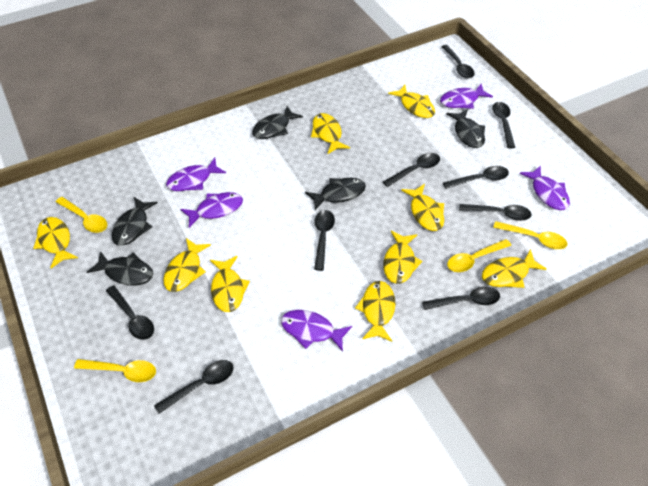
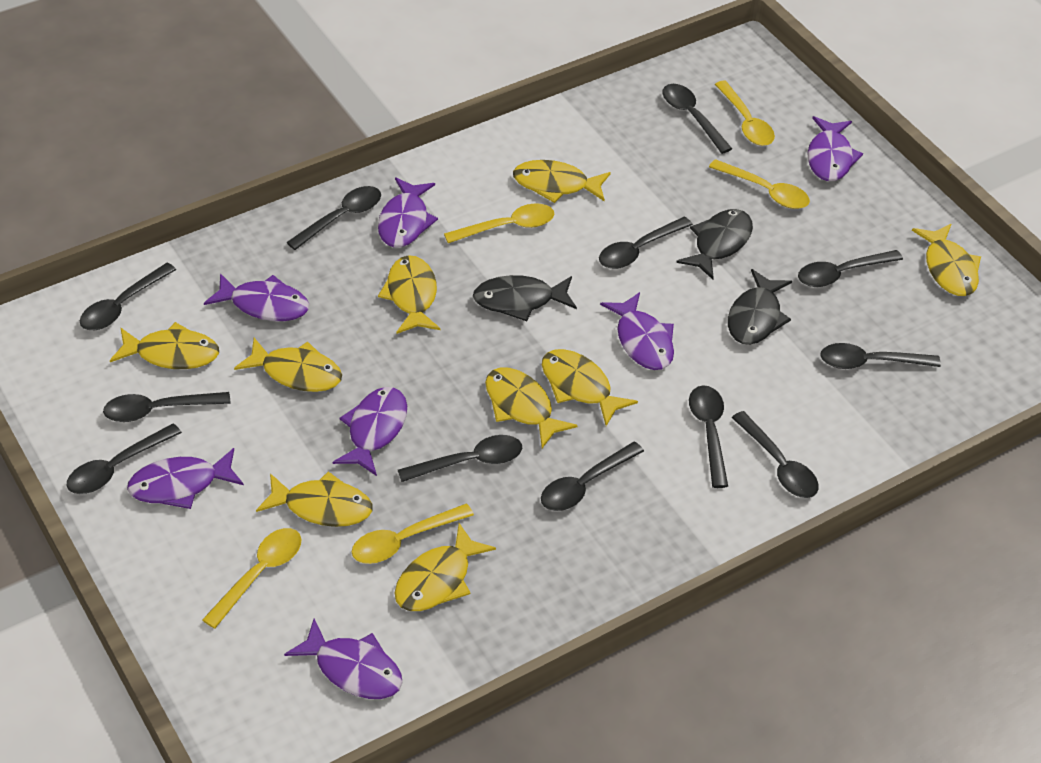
black fish: [87,251,153,285] [112,197,158,246] [252,106,303,139] [305,178,366,210] [446,109,485,148] = 5 -> [473,275,577,321] [676,209,753,280] [728,269,792,345] = 3
black spoon: [106,286,154,340] [154,360,234,414] [314,210,335,271] [383,153,440,187] [422,286,500,310] [442,45,475,79] [443,166,509,189] [459,204,532,221] [492,102,515,148] = 9 -> [67,423,182,494] [80,263,176,330] [103,392,231,422] [286,186,381,250] [398,435,522,482] [541,441,644,511] [599,217,693,269] [662,84,732,154] [689,385,728,488] [732,411,819,498] [798,250,903,287] [820,343,941,369] = 12
purple fish: [166,158,226,191] [181,192,243,228] [281,310,352,352] [440,84,493,109] [520,166,570,210] = 5 -> [127,448,244,509] [204,273,309,321] [284,619,403,699] [333,387,407,476] [378,178,438,248] [600,292,674,370] [807,116,863,181] = 7
yellow spoon: [56,197,107,233] [74,359,156,382] [447,239,511,272] [493,221,567,249] = 4 -> [202,528,301,629] [352,504,474,564] [444,203,554,243] [709,159,810,209] [715,81,775,146] = 5

